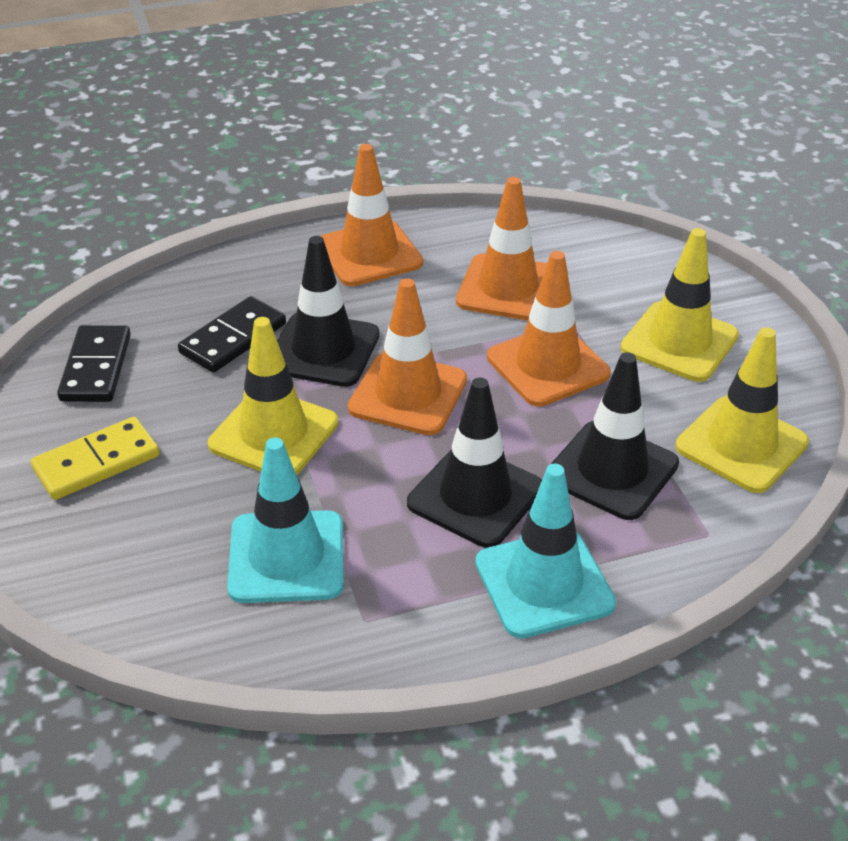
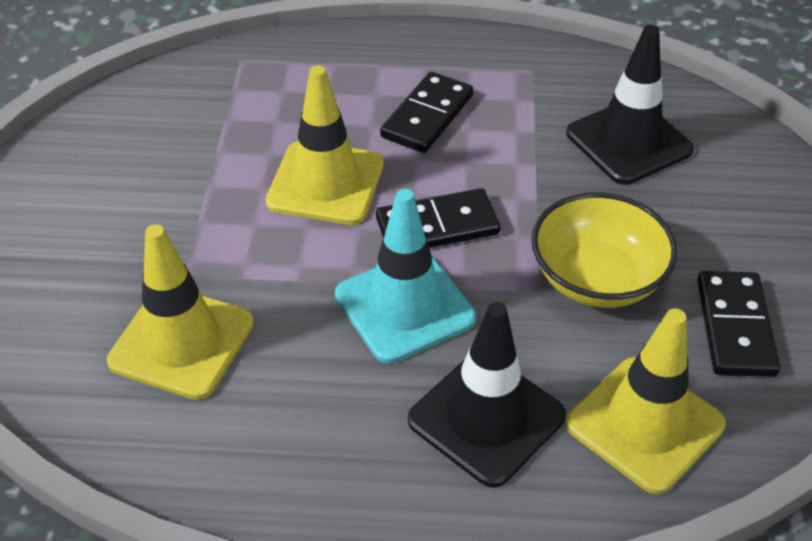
black domino: [57,325,131,402] [178,296,286,373] = 2 -> [376,188,501,248] [380,72,473,153] [697,271,780,377] = 3
black traffic cone: [277,236,380,387] [407,377,542,548] [551,352,679,520] = 3 -> [408,302,566,488] [566,25,694,185] = 2
orange traffic cone: [321,144,423,286] [348,278,467,435] [456,177,547,321] [487,251,611,407] = 4 -> none = 0
turquoise traffic cone: [227,438,344,603] [475,464,616,638] = 2 -> [335,189,476,363] = 1
yellow bowl: none = 0 -> [531,192,677,308] = 1
yellow domino: [31,417,160,500] = 1 -> none = 0

